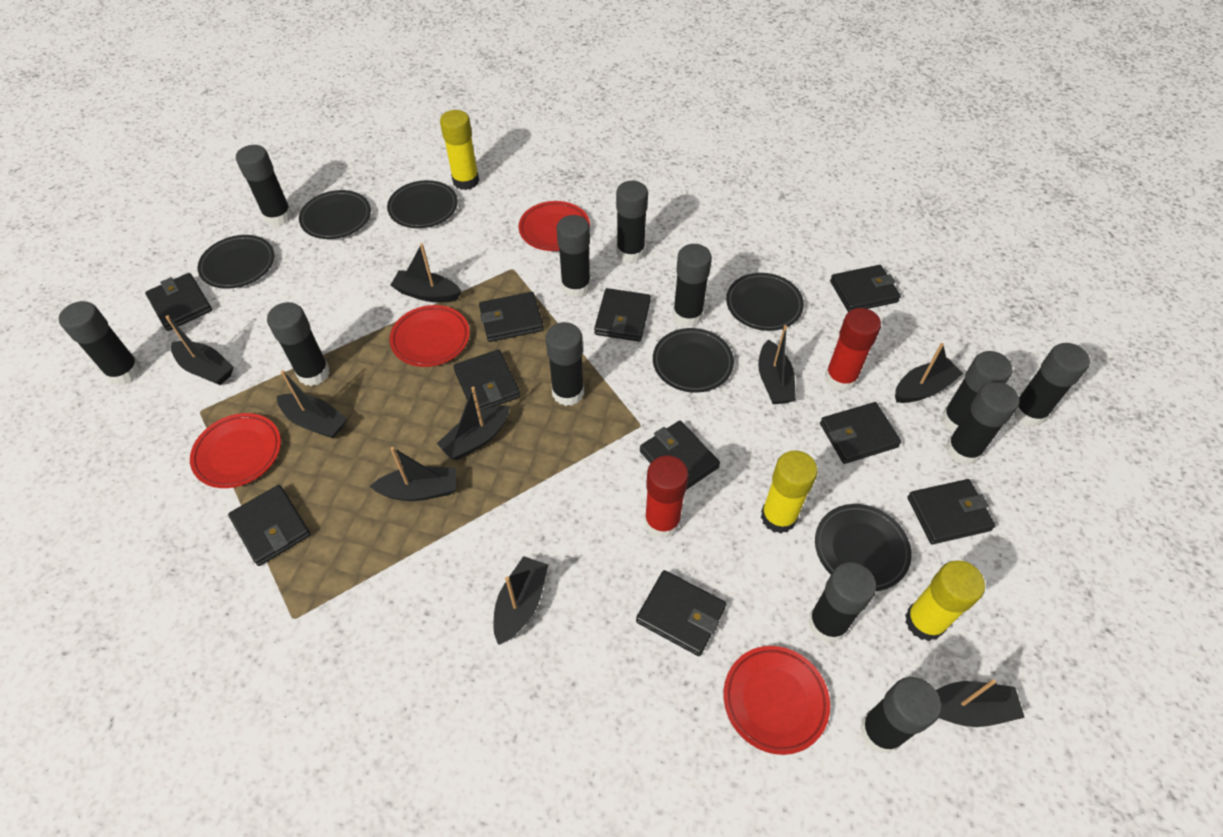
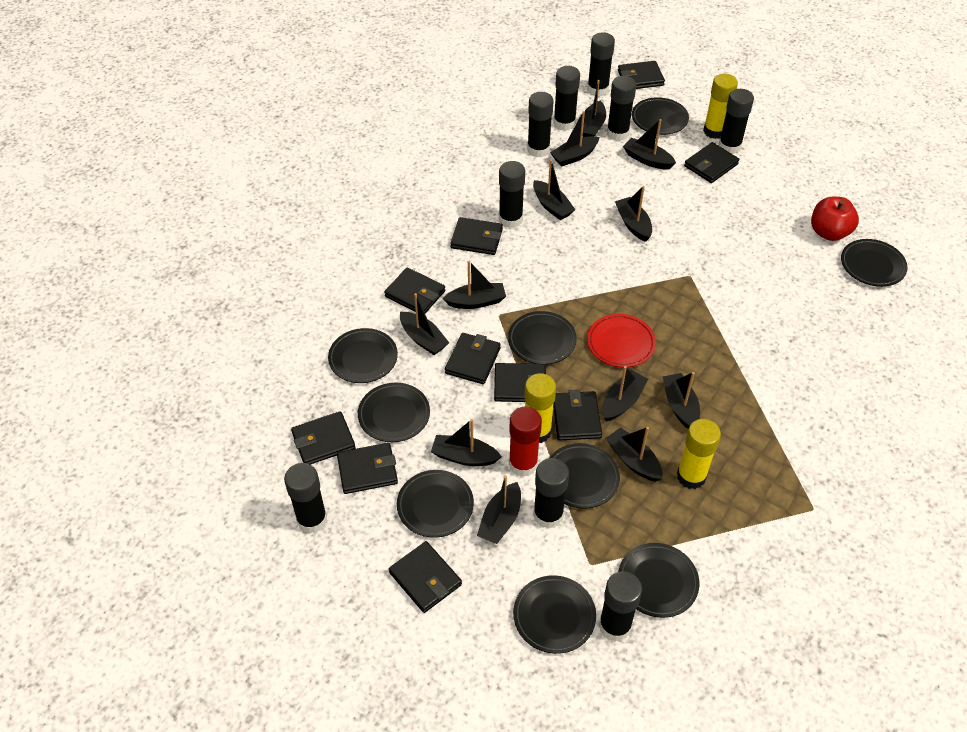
black boat: [166,316,233,385] [277,370,347,438] [369,447,456,501] [391,244,462,302] [437,387,510,460] [494,556,548,645] [758,325,796,404] [895,343,963,403] [936,679,1025,727] = 9 -> [400,293,449,355] [431,419,502,466] [443,261,506,309] [477,476,521,544] [533,160,575,220] [550,111,599,166] [582,80,606,137] [602,366,648,422] [606,427,663,482] [615,186,652,242] [623,119,676,170] [663,372,700,429] = 12
black glue stick: [59,301,141,385] [236,145,293,226] [267,302,330,386] [546,322,584,406] [557,215,591,298] [616,181,648,263] [673,244,712,327] [808,562,876,643] [860,677,941,753] [941,351,1013,432] [946,382,1019,465] [1013,343,1090,427] = 12 -> [284,463,327,534] [499,161,525,228] [527,92,553,157] [533,458,569,529] [553,66,580,131] [587,32,615,97] [599,571,642,642] [607,76,636,141] [718,89,754,154] = 9
black plate: [198,235,275,289] [299,190,371,239] [387,180,458,228] [653,328,734,393] [726,273,804,331] [815,504,912,591] = 6 -> [328,328,398,383] [358,383,430,442] [397,470,474,538] [508,311,577,365] [513,575,596,654] [550,443,620,509] [618,543,699,618] [632,97,689,135] [841,239,907,287] = 9
red apple: none = 0 -> [811,197,859,241] = 1
red glue stick: [644,456,689,538] [825,308,881,392] = 2 -> [509,407,542,477] = 1
red plate: [190,413,281,488] [389,305,470,367] [518,201,590,251] [723,646,830,755] = 4 -> [587,314,656,368] = 1

